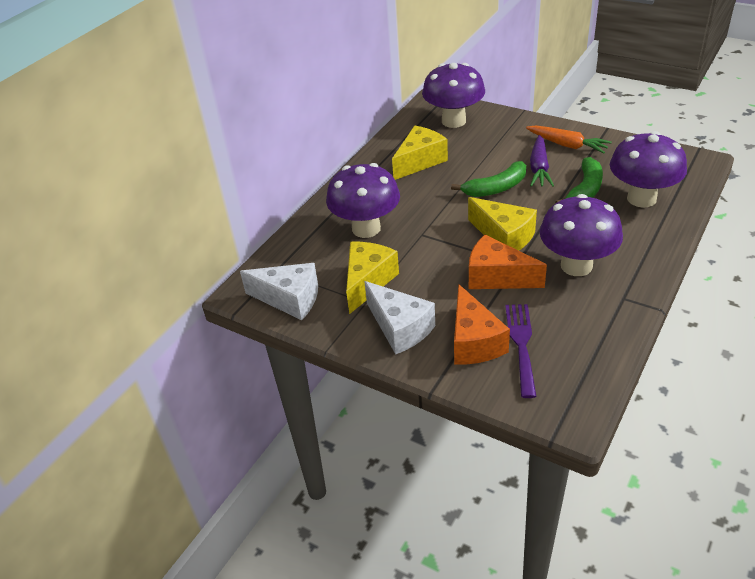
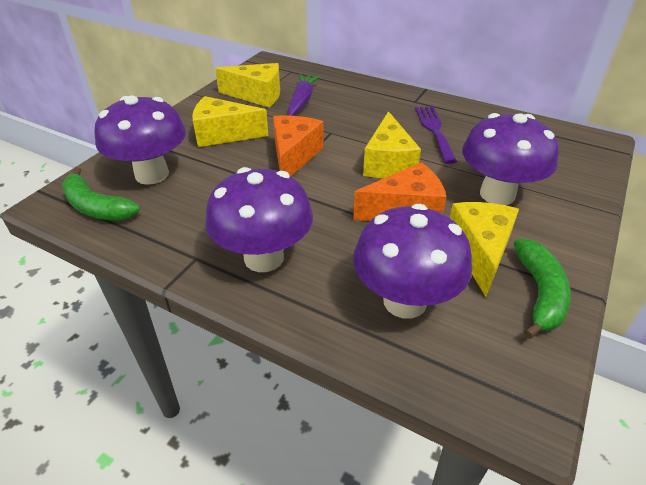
orange carrot: [526,125,612,154] = 1 -> none = 0
white cheese: [240,263,318,320] [364,281,435,354] = 2 -> none = 0
yellow cheese: [346,242,399,314] [392,126,448,180] [468,197,537,251] = 3 -> [192,96,269,147] [215,63,280,107] [363,111,421,179] [450,202,519,297] = 4

